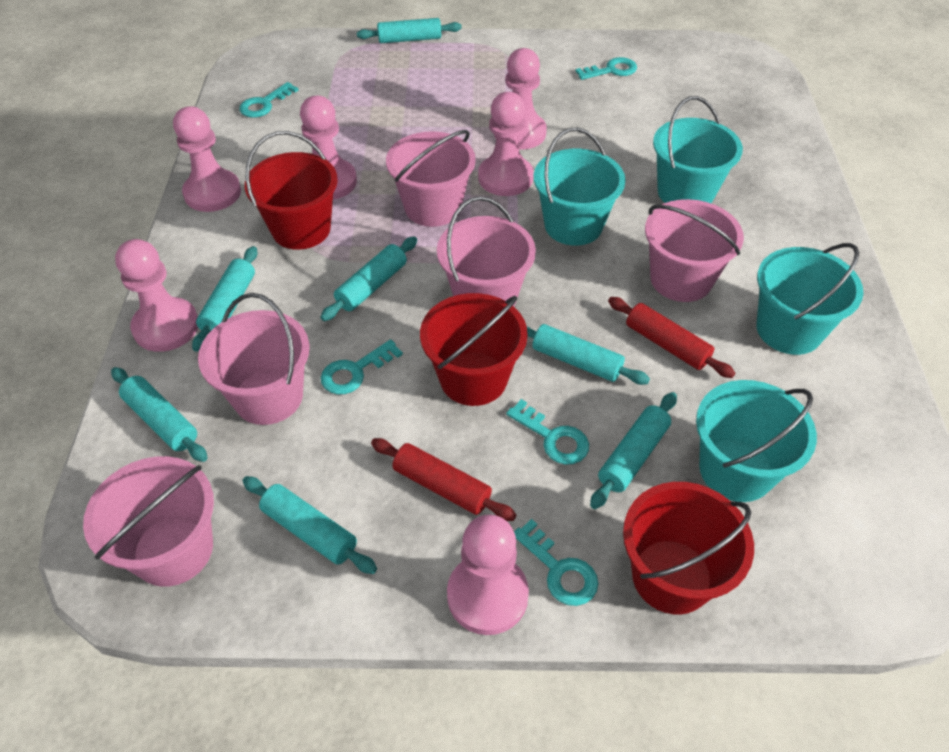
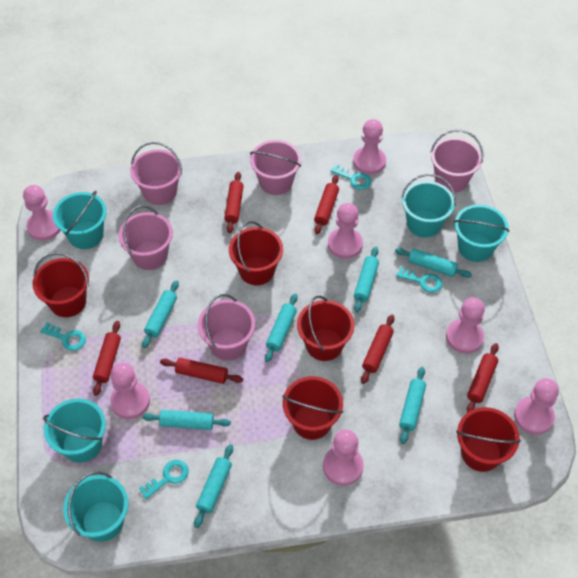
pink pawn: [115,239,198,352] [173,106,241,212] [300,96,357,200] [447,514,529,635] [478,92,533,196] [494,48,547,150] = 6 -> [23,185,61,241] [110,363,150,419] [323,429,364,486] [328,203,363,259] [353,119,386,174] [446,297,485,354] [514,378,559,434] = 7
red bucket: [245,131,338,250] [420,293,528,406] [623,482,754,615] = 3 -> [32,253,89,317] [229,221,283,285] [282,376,343,440] [297,296,355,361] [456,407,521,472] = 5
red rolling pin: [371,438,516,521] [608,297,735,378] = 2 -> [93,321,121,396] [160,358,243,384] [224,172,244,233] [314,175,339,235] [361,314,394,384] [466,343,499,412] = 6
turquoise bucket: [534,127,626,246] [653,96,743,203] [696,380,817,502] [757,243,864,355] = 4 -> [43,399,106,463] [53,191,106,249] [63,471,128,542] [401,174,456,238] [454,204,509,262] = 5
turquoise key: [239,82,298,118] [321,339,403,395] [506,399,589,465] [514,519,598,606] [575,57,637,80] = 5 -> [40,322,86,351] [139,460,189,499] [331,164,371,190] [396,267,442,293] = 4

